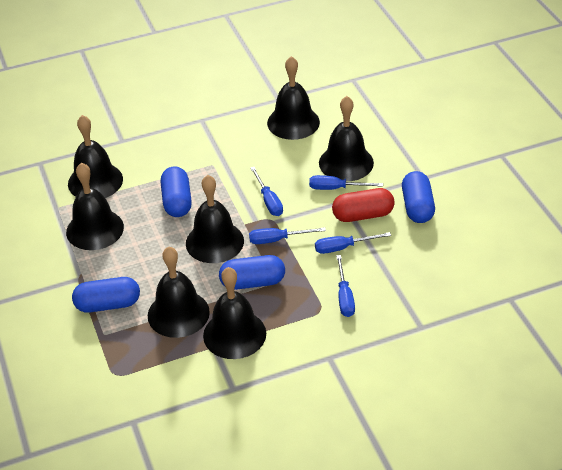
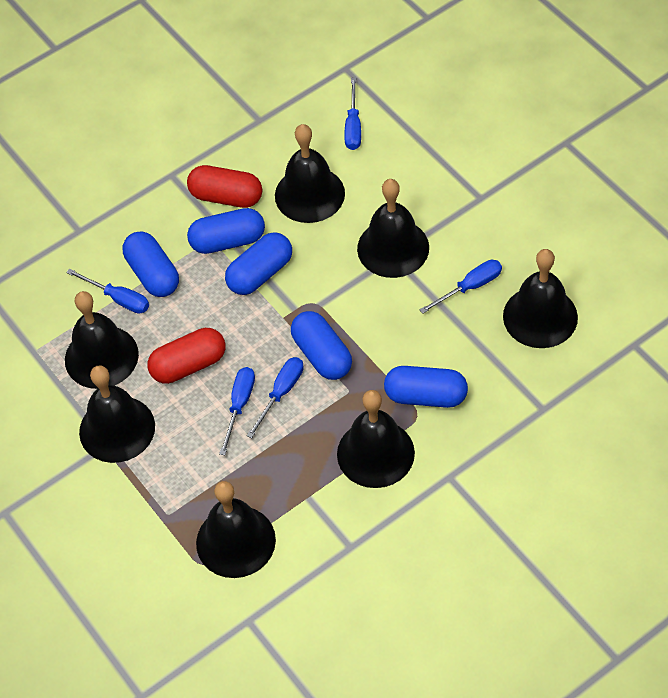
blue capsule: [72,277,140,313] [161,167,192,217] [219,255,285,290] [402,171,435,223] = 4 -> [123,231,179,297] [187,208,265,254] [225,232,292,295] [291,311,352,380] [384,366,468,408] = 5
red capsule: [332,188,395,222] = 1 -> [147,328,225,384] [187,165,262,208] = 2

